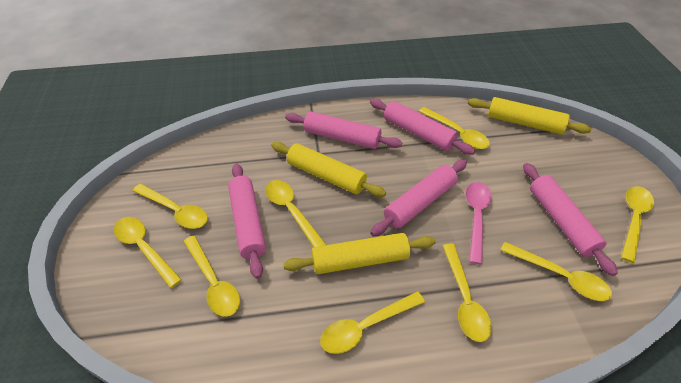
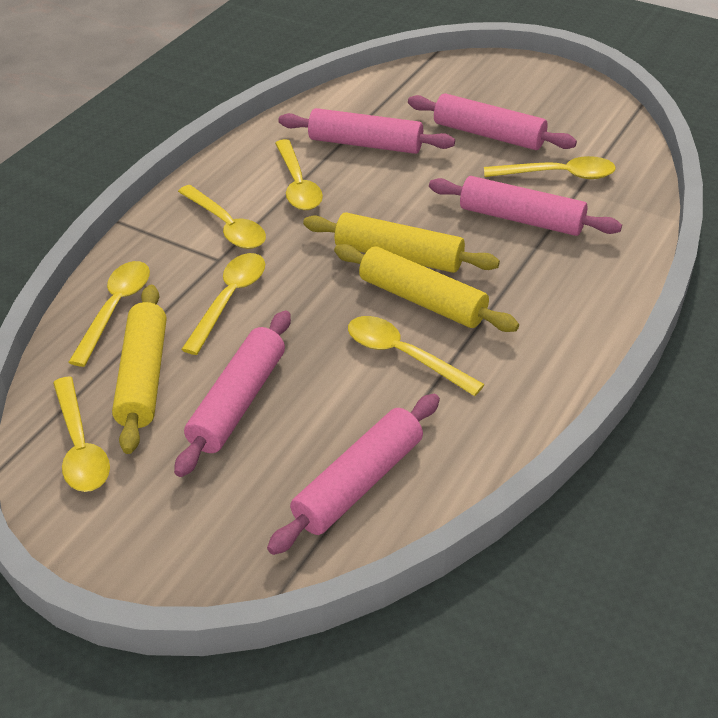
pink spoon: [465,182,492,264] = 1 -> none = 0
yellow spoon: [114,217,182,288] [133,184,208,229] [183,236,240,317] [265,180,326,247] [320,291,425,354] [419,107,490,149] [443,244,492,342] [500,242,612,301] [621,186,654,263] = 9 -> [53,376,110,492] [68,261,150,367] [178,185,266,249] [181,253,265,355] [275,139,323,210] [348,316,485,396] [484,156,616,179] = 7

